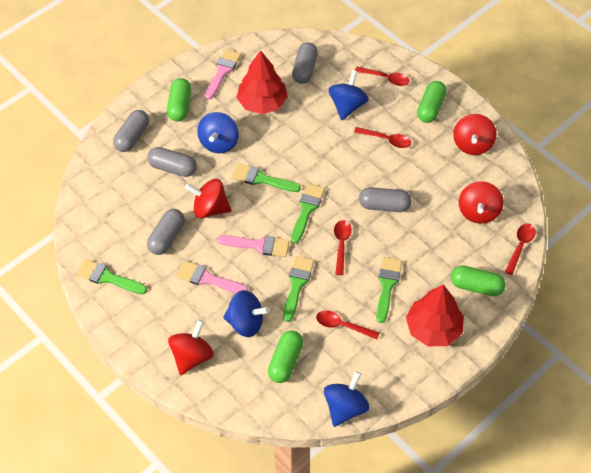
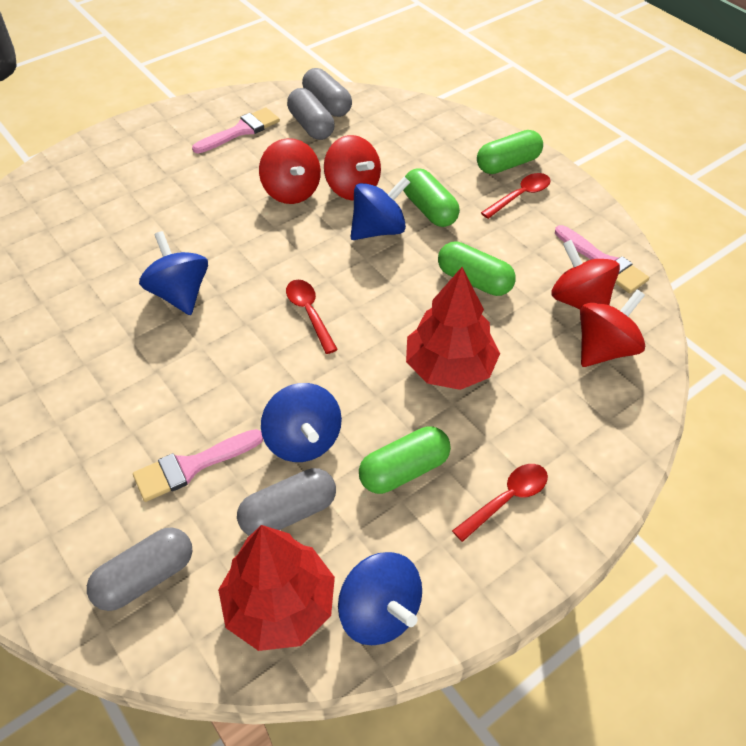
green brush: [76,259,147,294] [232,163,301,192] [283,256,314,322] [291,183,325,244] [376,257,402,323] = 5 -> none = 0
grey capsule: [113,110,149,152] [147,147,197,177] [147,209,185,255] [292,42,318,84] [359,187,412,212] = 5 -> [87,527,192,611] [237,468,336,536] [287,88,334,140] [302,68,352,117] = 4
red spoon: [316,310,380,339] [334,220,352,275] [354,127,411,148] [355,67,410,86] [505,223,535,275] = 5 -> [286,280,338,354] [452,464,548,542] [481,173,551,219] = 3

